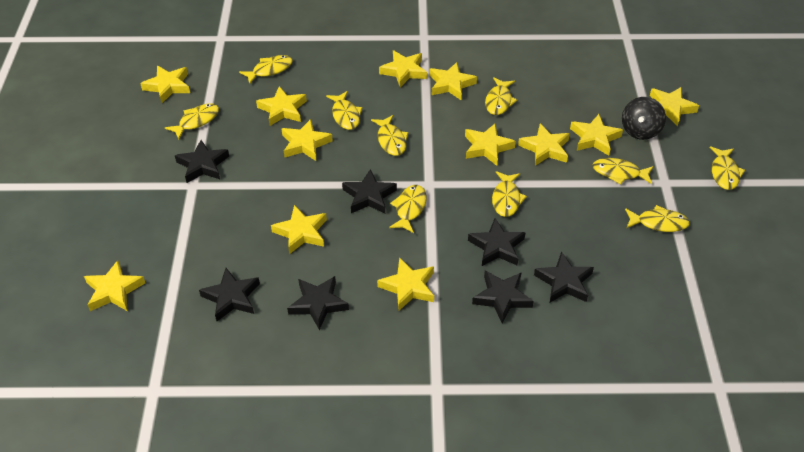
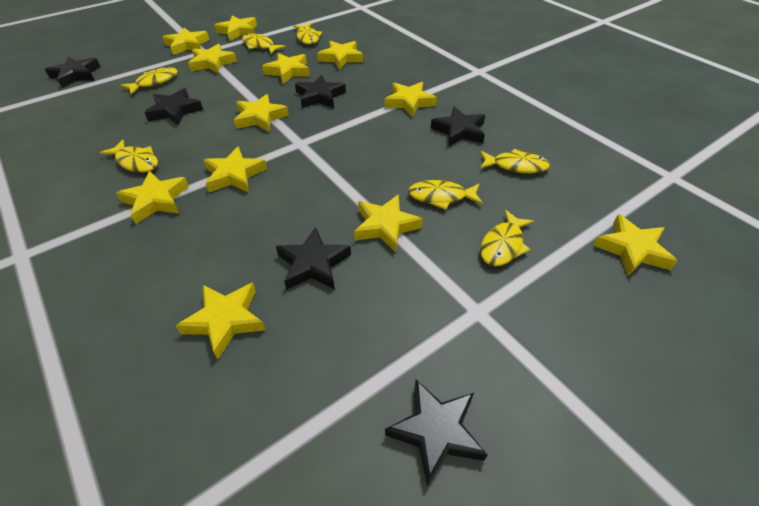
black spinning top: [622,97,666,140] = 1 -> none = 0
black star: [175,140,229,183] [199,268,260,321] [287,276,349,330] [342,169,397,214] [468,218,526,266] [472,271,534,323] [534,252,594,302] = 7 -> [45,57,101,88] [144,88,203,126] [276,227,351,290] [295,74,346,108] [385,380,487,486] [430,106,485,146] = 6
yellow fish: [165,103,219,140] [239,55,293,85] [326,91,362,130] [371,115,408,156] [389,185,427,233] [485,77,517,115] [492,171,527,217] [593,158,653,185] [625,205,690,232] [710,147,745,190] = 10 -> [100,140,158,173] [120,67,178,94] [242,33,285,54] [293,23,322,45] [408,180,483,210] [480,149,550,173] [480,209,534,266] = 7

